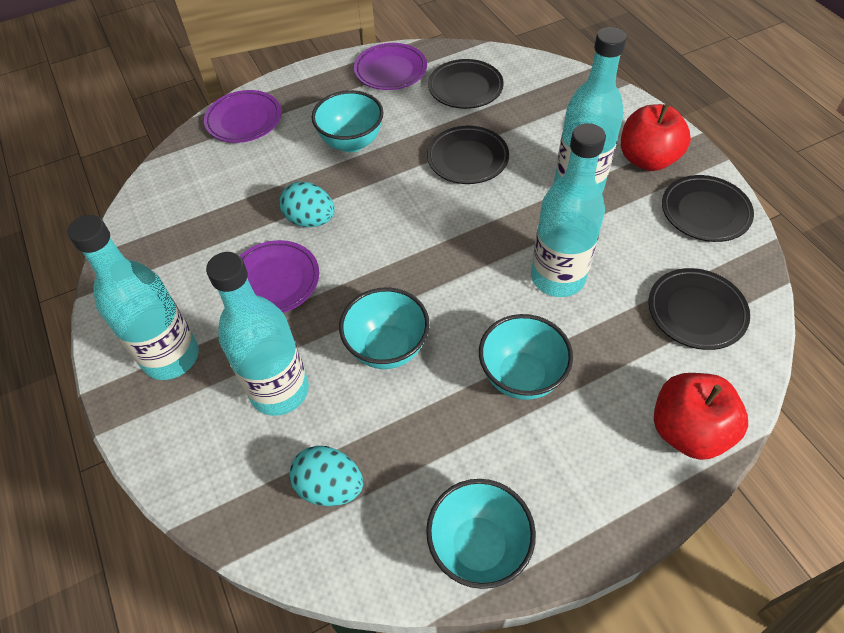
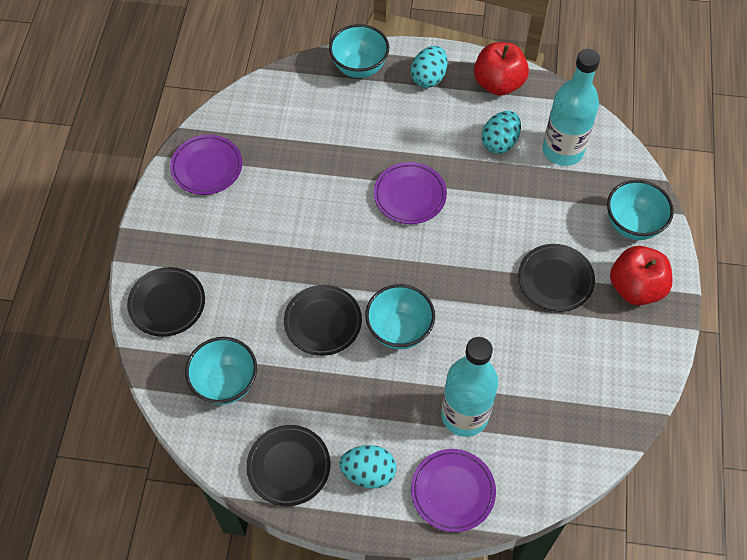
turquoise bottle: [67,215,199,380] [206,252,309,416] [531,123,606,297] [554,27,627,192] = 4 -> [441,337,498,437] [543,49,600,166] = 2
turquoise egg: [279,182,335,227] [289,446,363,506] = 2 -> [340,445,396,489] [411,46,448,88] [481,111,521,154] = 3

